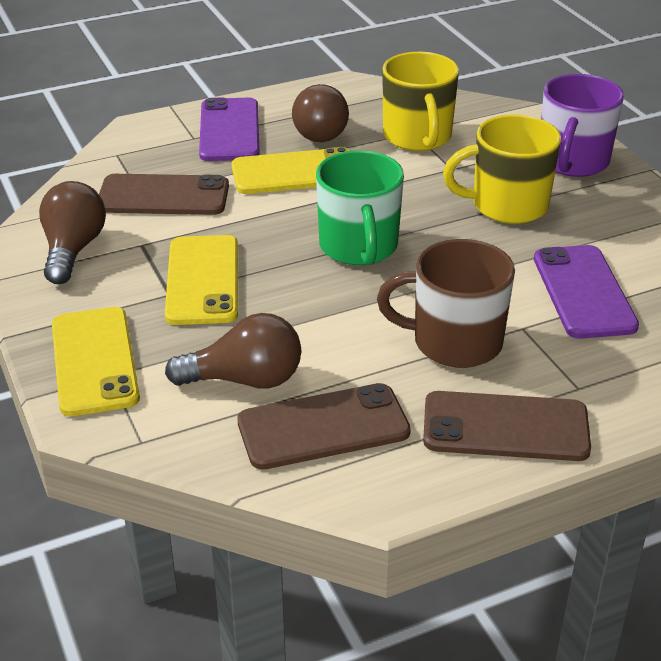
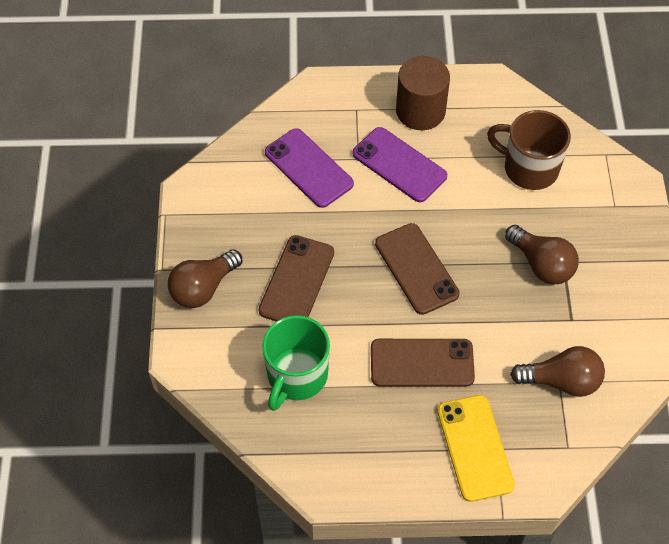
brown cylinder: none = 0 -> [396,56,450,130] = 1
purple mug: [541,74,624,177] = 1 -> none = 0
yellow mug: [382,52,459,151] [443,115,561,224] = 2 -> none = 0
yellow phone: [52,307,140,416] [165,235,238,325] [231,147,350,194] = 3 -> [437,395,515,502] = 1

